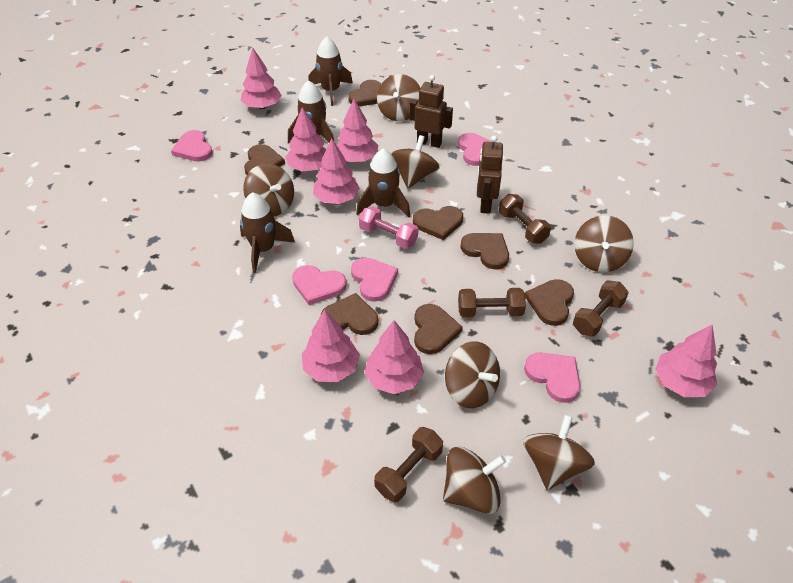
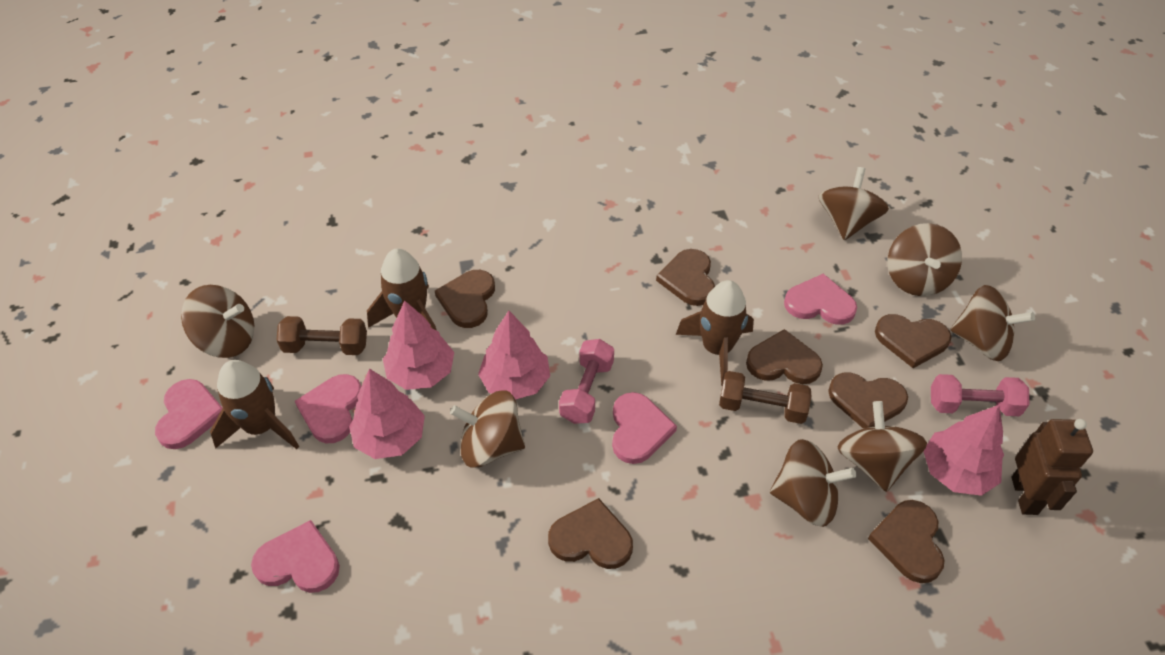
brown dumbbell: [374,427,443,502] [458,288,526,317] [499,194,551,244] [573,281,628,336] = 4 -> [276,316,367,355] [719,371,811,424] = 2
brown robot: [410,75,453,148] [477,136,503,214] = 2 -> [1011,419,1093,515] = 1
brown rocket: [240,192,295,273] [288,80,334,143] [308,36,353,106] [356,148,410,217] = 4 -> [210,360,299,449] [367,248,437,331] [676,280,754,386] = 3
pink dumbbell: [359,206,418,249] = 1 -> [559,339,614,424] [931,374,1029,416] = 2
pink tree: [241,47,282,109] [285,107,326,172] [302,309,360,382] [313,138,360,204] [336,99,379,162] [364,320,424,394] [655,324,717,397] = 7 -> [349,369,425,459] [383,300,454,390] [478,310,550,399] [923,405,1004,496] = 4

